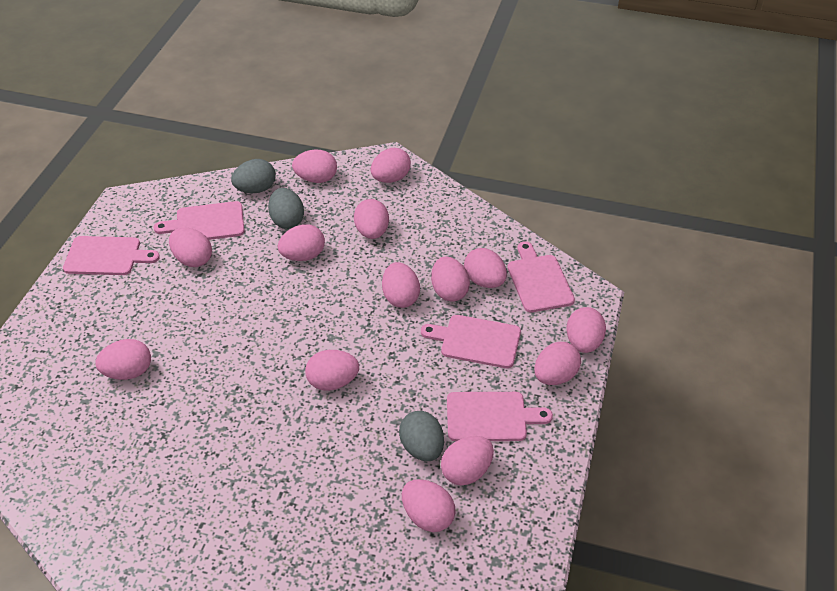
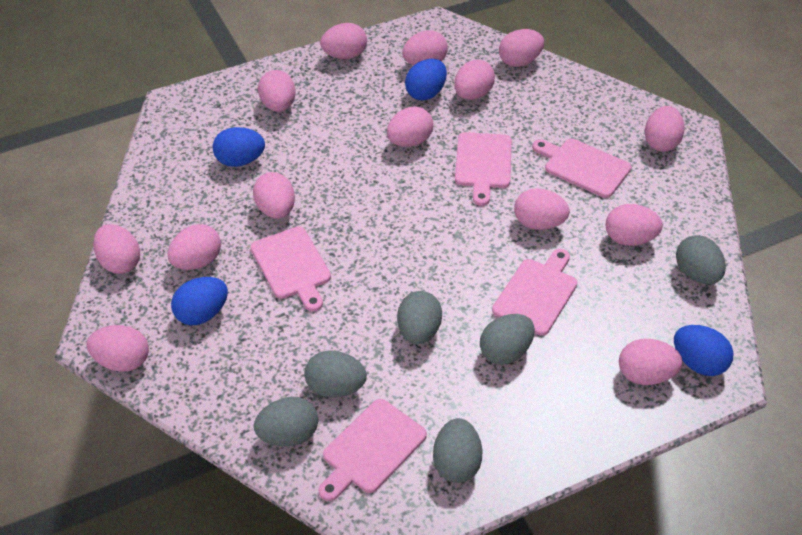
blue egg: none = 0 -> [171,277,228,325] [213,127,265,167] [405,59,447,101] [674,325,734,376] = 4
grey egg: [231,159,276,193] [268,188,304,229] [399,411,444,461] = 3 -> [254,397,318,446] [304,350,367,398] [397,291,442,344] [433,418,482,483] [480,314,535,365] [676,235,726,284] = 6

